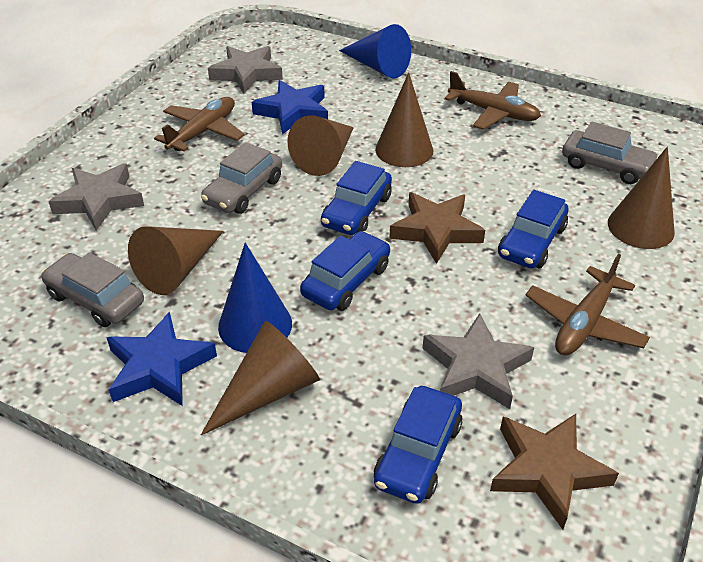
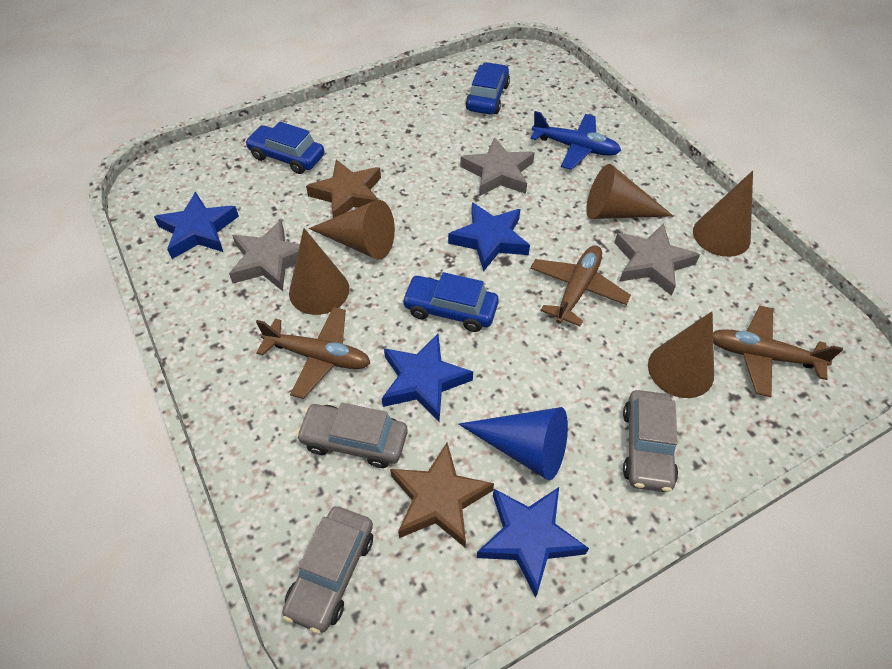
blue car: [300,231,390,311] [321,161,392,235] [374,386,462,504] [498,190,568,268] = 4 -> [245,122,324,174] [402,272,499,332] [466,62,510,114] = 3
blue cone: [218,243,292,353] [339,24,411,79] = 2 -> [459,407,568,481] = 1
blue plane: none = 0 -> [530,111,621,170] = 1
blue star: [106,312,217,406] [251,80,328,134] = 2 -> [154,192,239,259] [382,334,473,422] [448,202,530,272] [477,487,589,598] = 4

